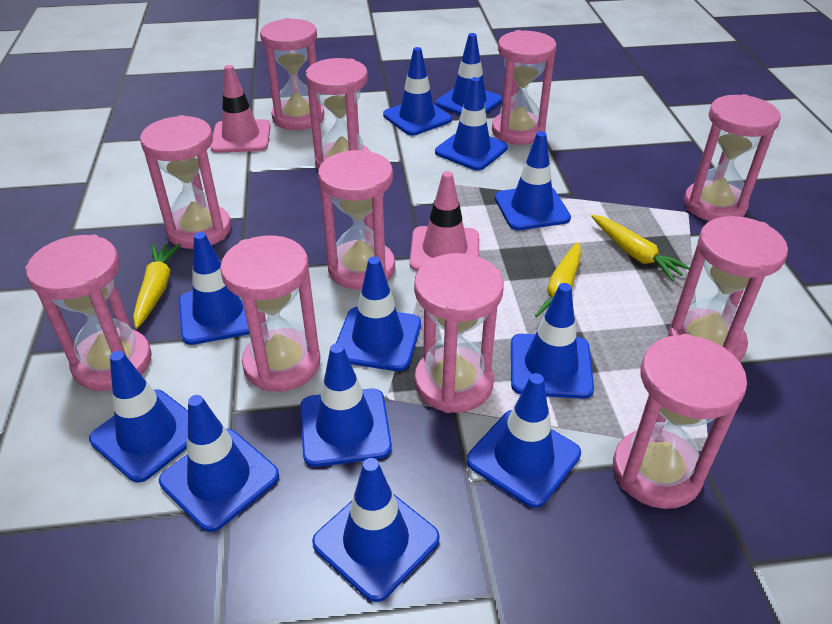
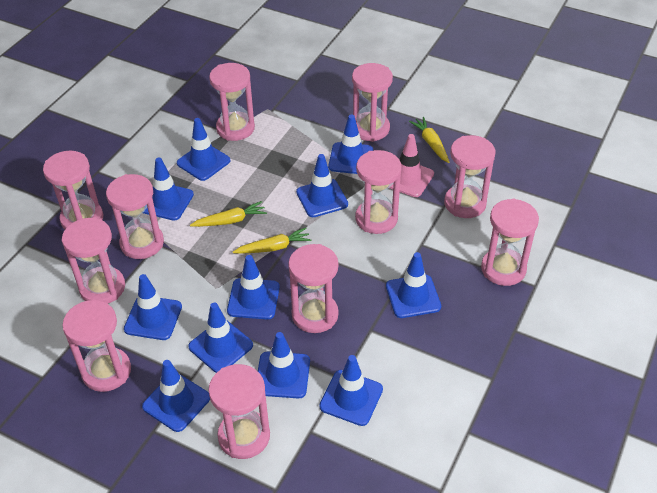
blue traffic cone: [89,351,188,483] [159,395,279,532] [179,232,250,345] [300,343,392,467] [312,458,440,602] [336,256,421,371] [383,47,452,135] [435,77,508,170] [436,33,502,115] [467,373,581,508] [495,131,571,230] [511,283,594,399] = 12 -> [124,274,182,340] [142,360,210,432] [143,157,194,221] [177,118,231,181] [188,303,253,373] [227,255,280,319] [258,332,310,398] [296,154,348,217] [319,355,383,426] [328,114,373,174] [386,252,441,318] = 11
pink traffic cone: [210,65,271,153] [410,171,479,271] = 2 -> [389,134,434,197] = 1

